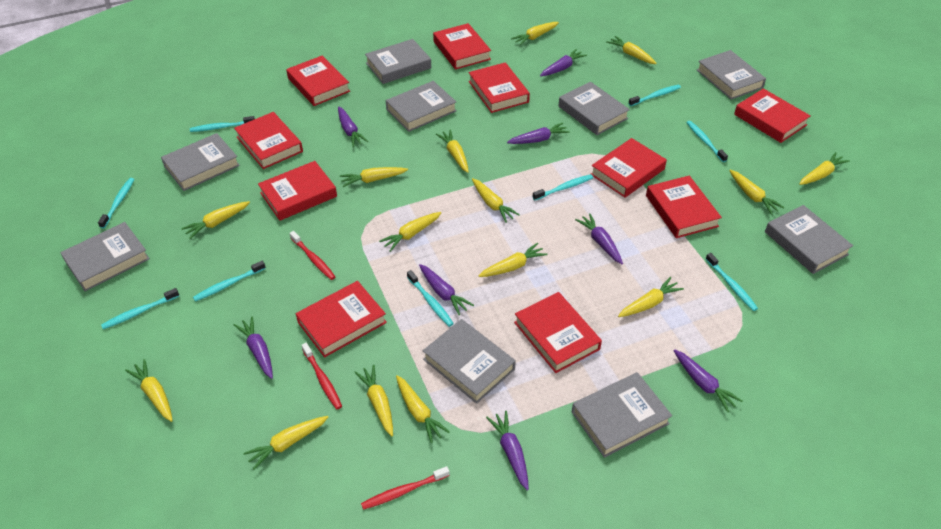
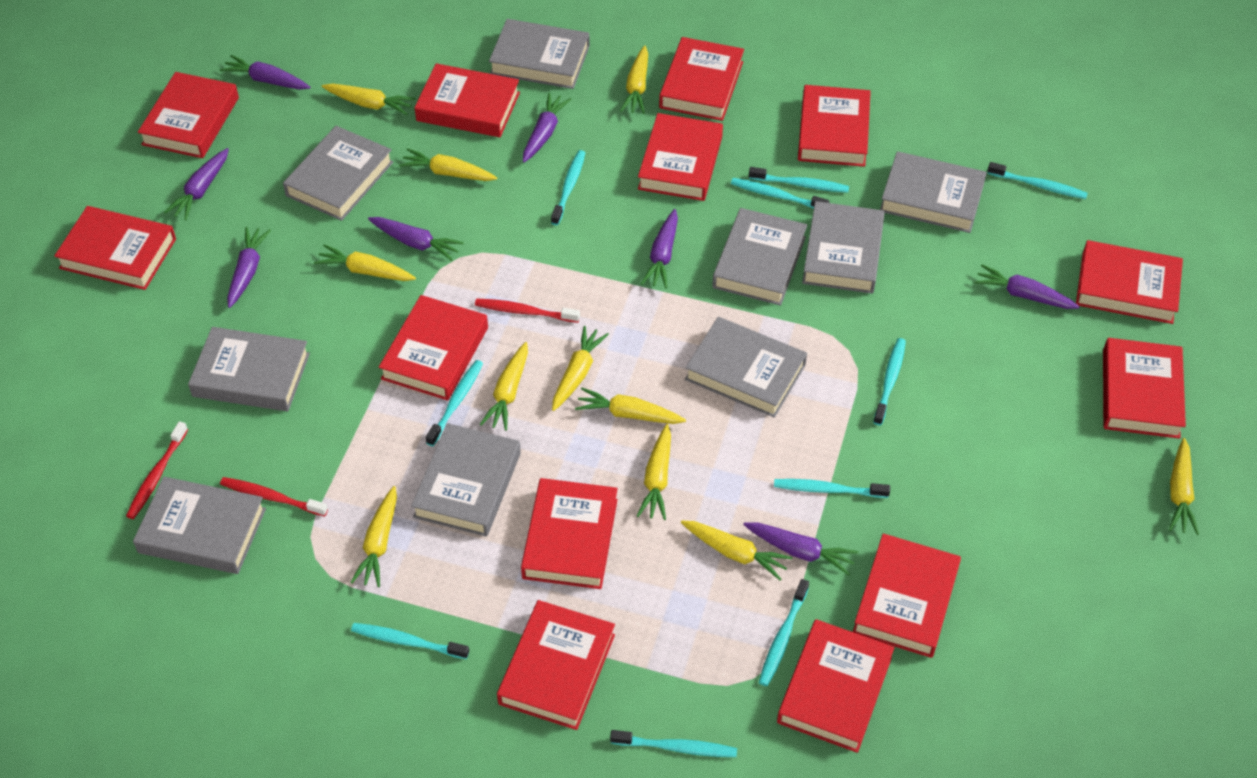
red book: [234,112,303,169] [258,161,337,221] [286,56,350,106] [296,281,387,357] [433,23,491,70] [469,62,530,113] [514,292,602,373] [591,138,667,197] [646,176,722,238] [734,88,810,143] = 10 -> [54,206,176,290] [138,72,239,158] [379,295,488,400] [414,63,520,137] [497,600,615,730] [521,478,618,589] [638,113,723,201] [659,37,744,121] [777,619,894,753] [798,85,871,167] [853,533,961,658] [1076,240,1183,324] [1103,338,1186,439] = 13
turquoise toothbrush: [98,178,134,229] [101,288,179,329] [190,116,255,132] [193,261,266,301] [407,270,454,327] [533,174,593,200] [628,85,681,106] [686,121,728,162] [706,253,758,311] = 9 -> [351,623,469,659] [426,360,483,446] [551,150,585,225] [610,730,737,757] [731,178,829,209] [749,167,849,193] [759,579,809,686] [774,479,890,498] [873,338,906,425] [987,162,1088,199] = 10
yellow carrot: [125,359,173,422] [181,201,250,239] [243,416,328,470] [340,167,408,187] [354,365,393,436] [379,212,442,252] [396,375,450,443] [436,130,469,173] [472,178,520,223] [479,243,547,277] [511,22,559,46] [606,36,657,64] [618,277,684,317] [729,170,785,215] [799,152,850,185] = 15 -> [314,244,416,281] [322,83,415,115] [350,486,397,587] [399,148,497,181] [480,342,528,431] [552,326,609,411] [575,388,686,424] [620,46,648,114] [637,424,671,520] [681,521,793,580] [1169,438,1199,535] = 11

